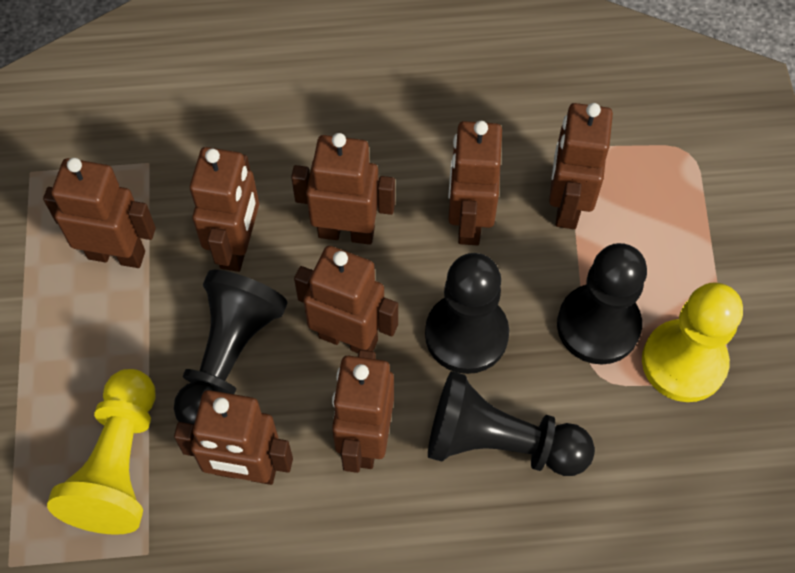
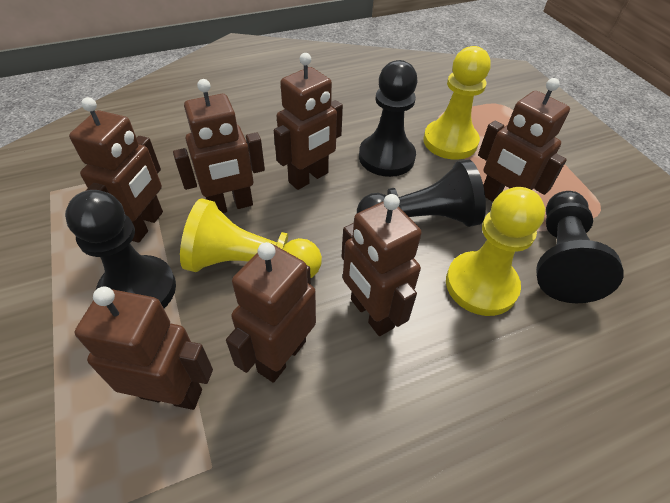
brown robot: [43,158,156,268] [174,390,293,485] [190,147,259,272] [291,133,395,245] [294,246,398,353] [332,350,394,473] [448,121,502,245] [549,103,613,229] = 8 -> [69,97,163,243] [75,287,213,410] [173,79,265,213] [226,242,316,383] [274,53,343,190] [342,194,422,336] [478,78,570,202] = 7
yellow pawn: [47,369,155,535] [642,282,743,402] = 2 -> [180,198,322,278] [423,46,491,160] [446,187,545,316] = 3

